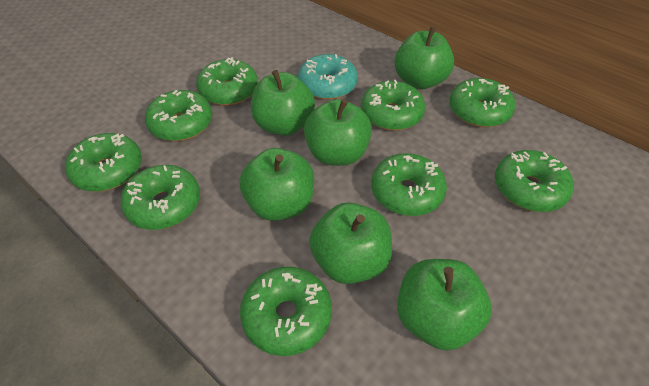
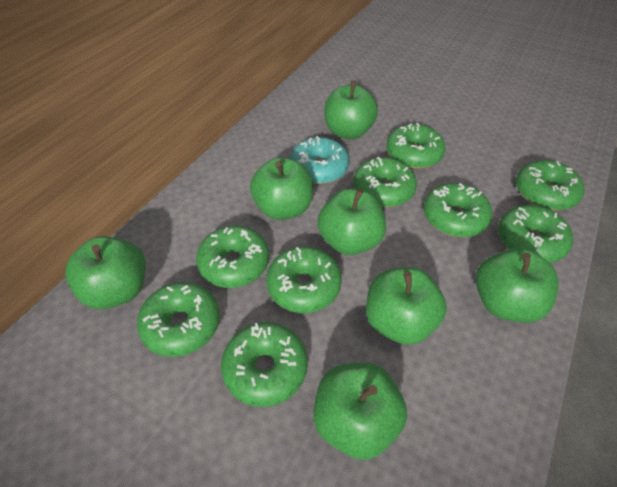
green apple: [240,148,314,221] [251,70,315,136] [304,99,372,166] [309,203,392,284] [395,27,454,89] [397,259,492,351] = 6 -> [65,236,146,309] [250,157,313,220] [313,362,407,460] [317,189,386,255] [324,81,378,139] [366,267,447,345] [476,248,559,323] = 7

